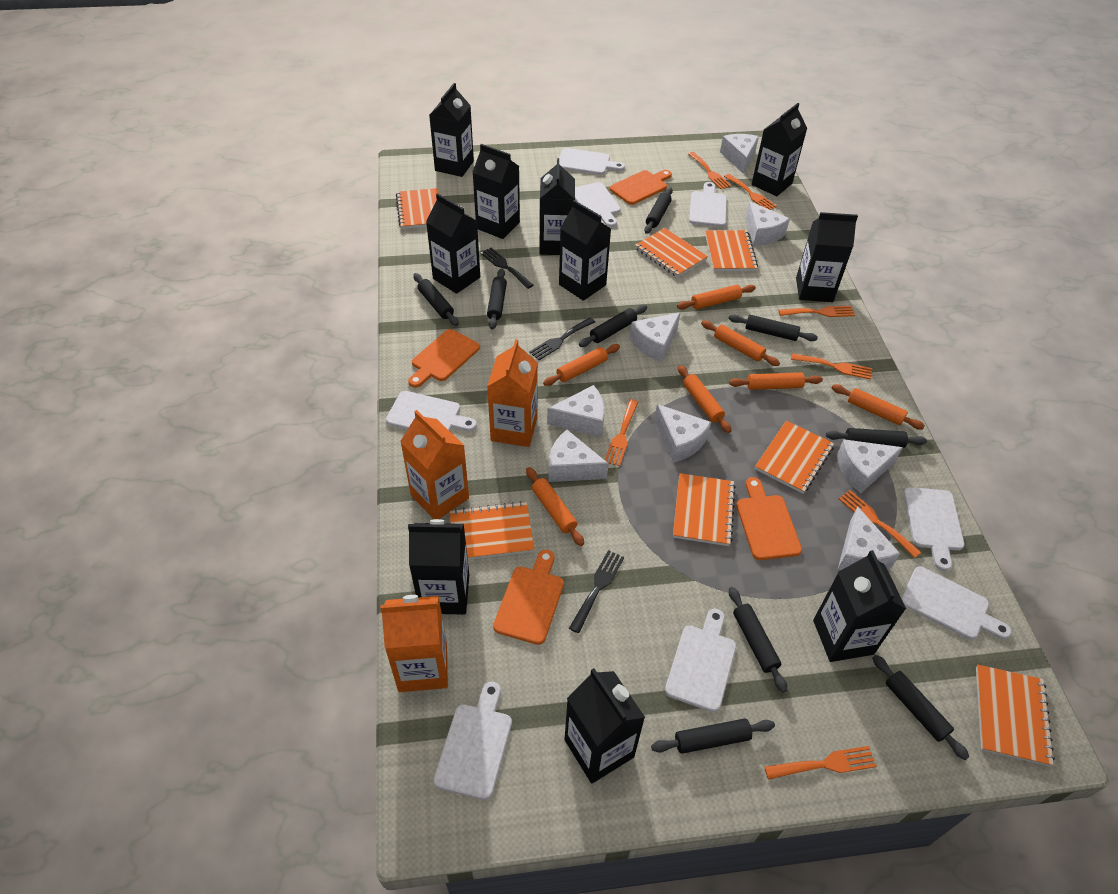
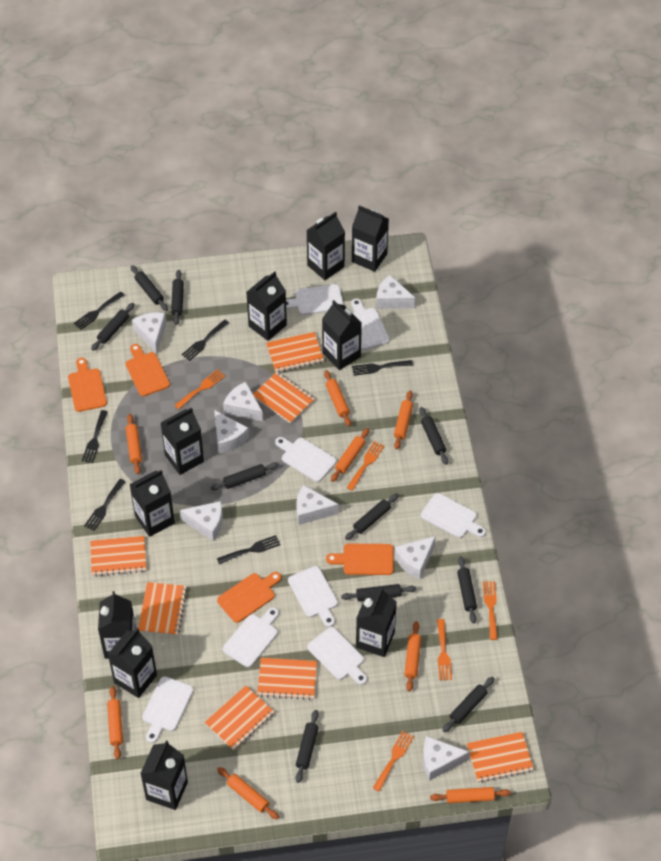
black fork: [480,248,534,289] [529,317,595,360] [569,550,624,633] = 3 -> [74,292,125,330] [82,410,108,463] [84,479,126,531] [182,319,229,361] [217,535,280,564] [352,360,413,376] = 6
black rolling pin: [413,273,459,326] [487,268,507,330] [579,305,647,347] [644,187,673,234] [651,719,775,754] [728,315,818,341] [729,587,787,693] [826,428,927,448] [872,655,969,760] = 9 -> [91,303,135,351] [131,265,168,311] [171,270,184,325] [210,462,279,490] [296,710,319,783] [341,584,416,601] [345,493,399,540] [419,407,448,465] [442,677,495,732] [457,556,477,623] = 10
orange carton: [380,595,448,692] [400,410,469,519] [487,339,538,447] = 3 -> none = 0
orange fork: [605,399,638,466] [688,152,731,189] [724,174,777,210] [764,746,877,780] [778,306,855,317] [791,353,872,380] [839,490,921,558] = 7 -> [174,369,225,409] [347,441,385,491] [373,731,414,792] [437,619,452,680] [483,581,497,640] = 5
orange rolling pin: [526,467,584,546] [543,344,620,386] [677,285,756,309] [678,365,731,433] [701,320,780,366] [729,372,823,390] [832,384,925,429] = 7 -> [107,686,123,759] [126,414,142,474] [217,767,279,819] [324,370,351,426] [331,428,369,482] [394,391,413,450] [404,621,421,692] [430,787,511,803] = 8

